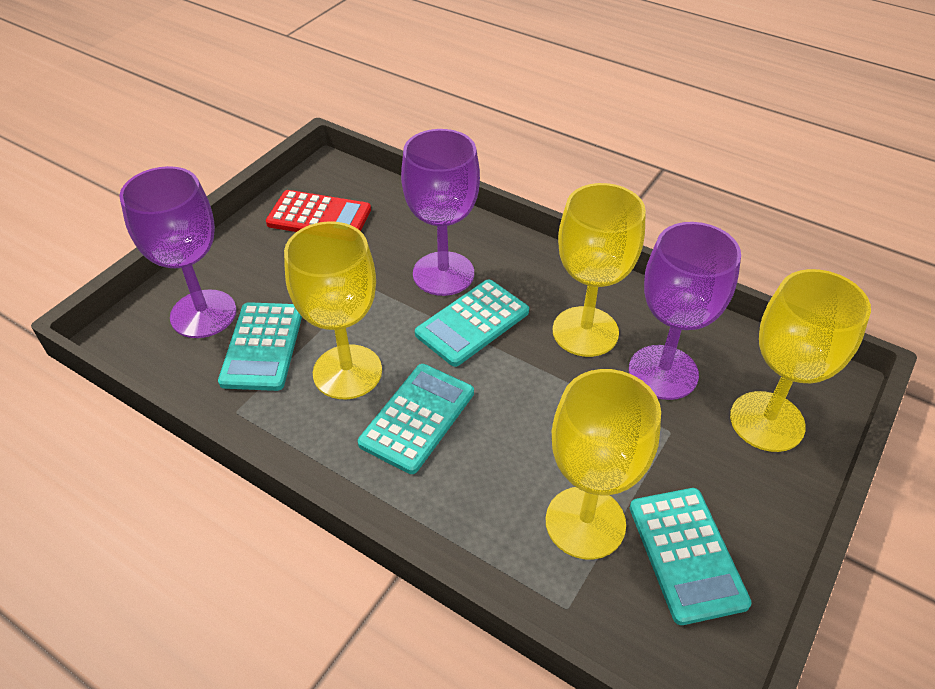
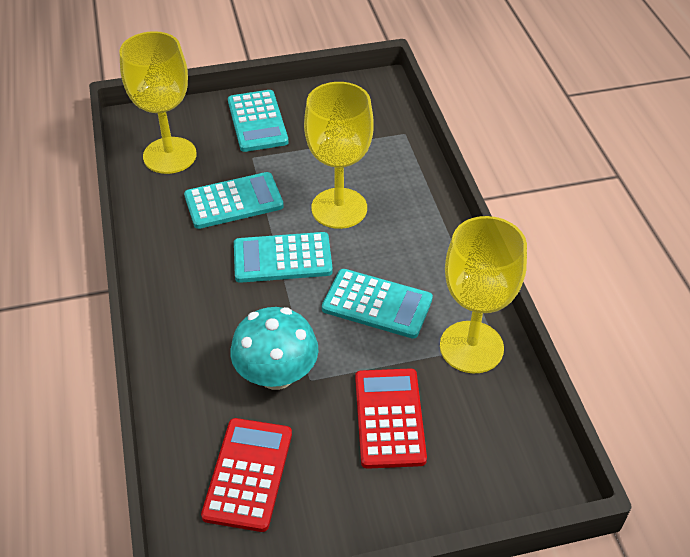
purple goblet: [119,166,237,338] [401,129,480,296] [629,222,741,400] = 3 -> none = 0
red calculator: [266,190,371,232] = 1 -> [201,418,292,532] [355,368,427,469] = 2
turquoise mushroom: none = 0 -> [230,307,319,390] = 1
yellow goblet: [284,222,382,399] [546,369,661,560] [553,183,646,357] [730,269,871,452] = 4 -> [119,31,197,174] [304,82,374,229] [440,216,527,373] = 3

